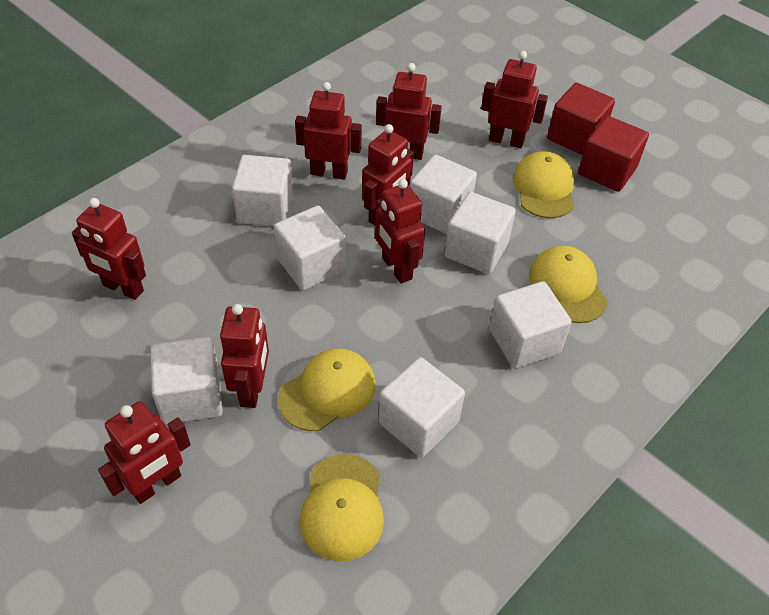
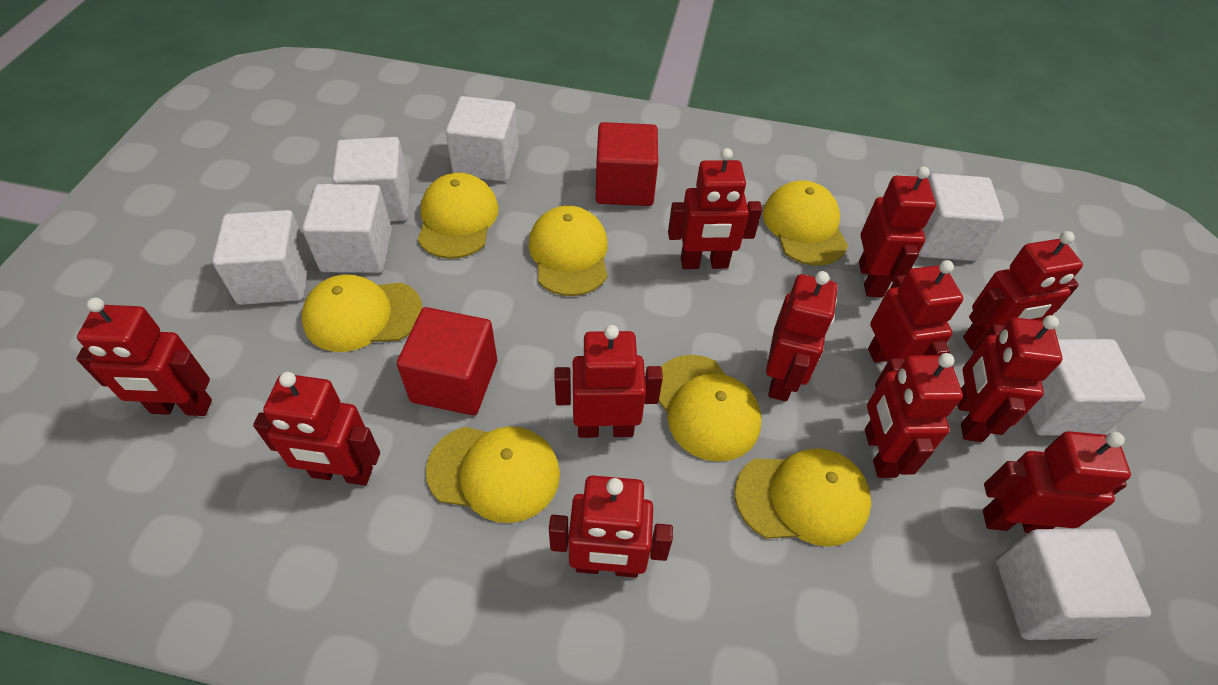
red robot: [72,198,146,300] [98,401,191,504] [220,304,269,408] [295,82,362,180] [362,124,414,225] [375,179,425,284] [376,63,442,160] [481,51,548,148] = 8 -> [76,298,212,416] [253,372,380,486] [549,475,673,578] [555,325,663,438] [668,148,762,269] [766,271,838,401] [859,167,936,297] [865,353,963,478] [868,260,964,375] [958,315,1063,442] [963,231,1083,351] [983,431,1131,533] = 12
yellow cap: [278,349,376,431] [300,454,384,562] [513,151,574,218] [529,246,607,323] = 4 -> [302,275,423,352] [418,173,498,259] [426,427,560,523] [529,206,608,296] [659,355,761,462] [735,448,871,547] [763,181,848,265] = 7

